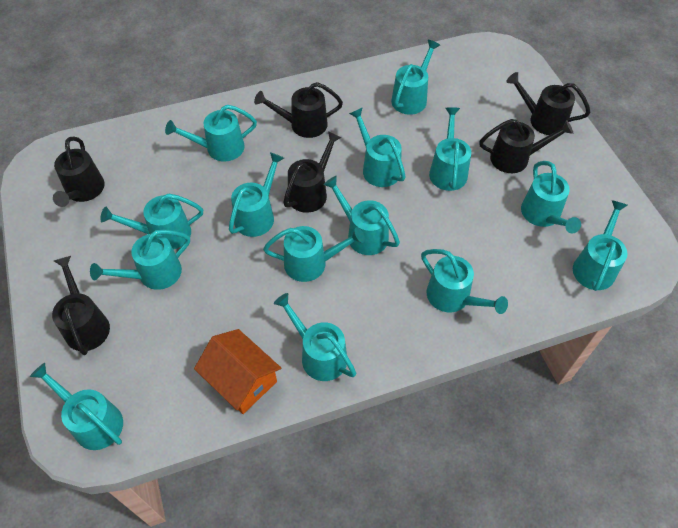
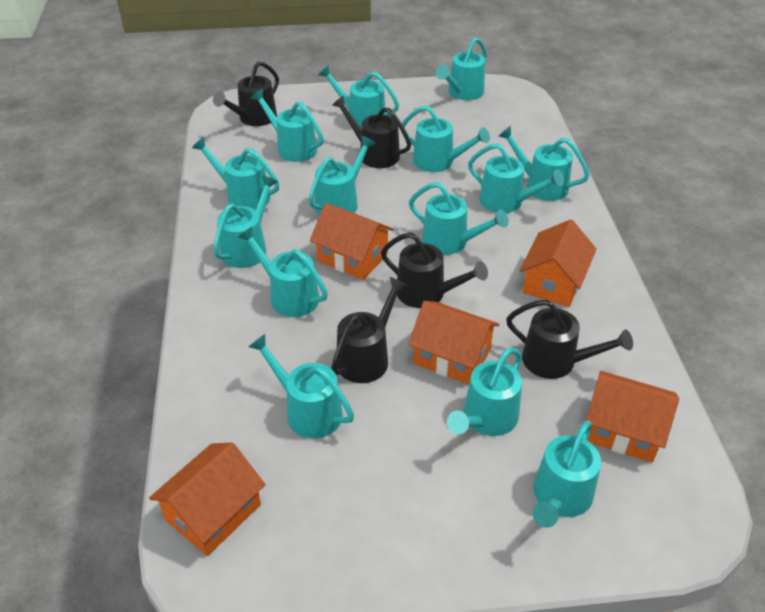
black watering can: [52,256,110,355] [53,137,105,207] [254,82,343,138] [283,131,342,213] [479,119,573,173] [506,72,590,135] = 6 -> [213,61,279,126] [331,277,407,383] [332,96,411,168] [381,232,488,308] [506,299,633,379] = 5
orange house: [194,329,281,414] = 1 -> [149,442,266,556] [310,203,394,280] [408,301,499,385] [519,219,596,307] [586,371,679,462] = 5

